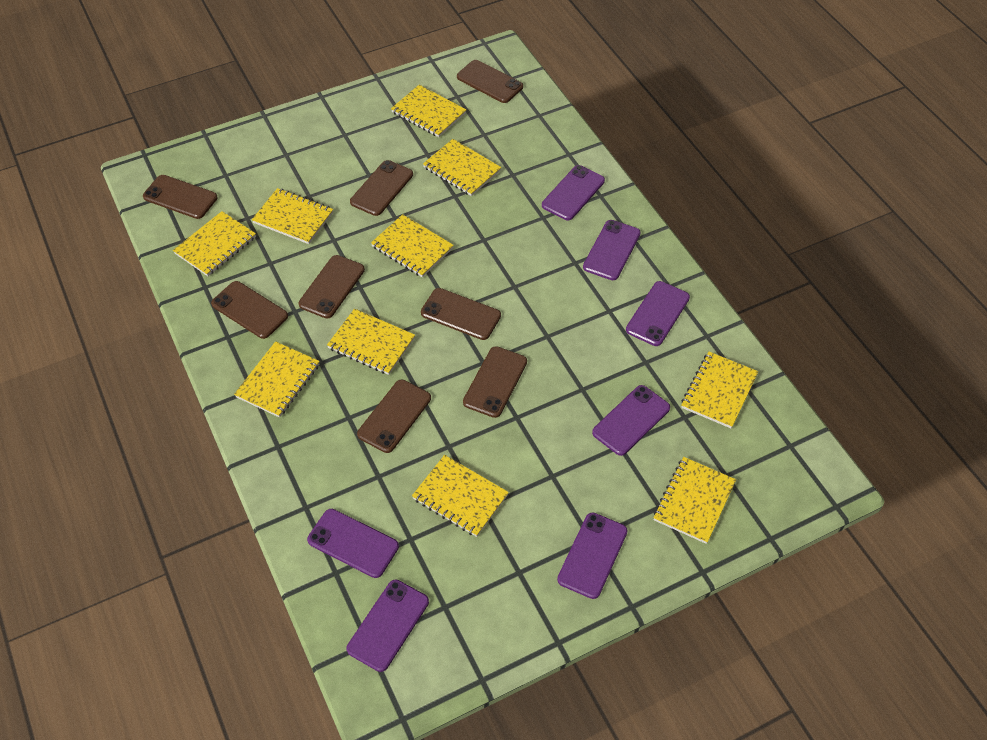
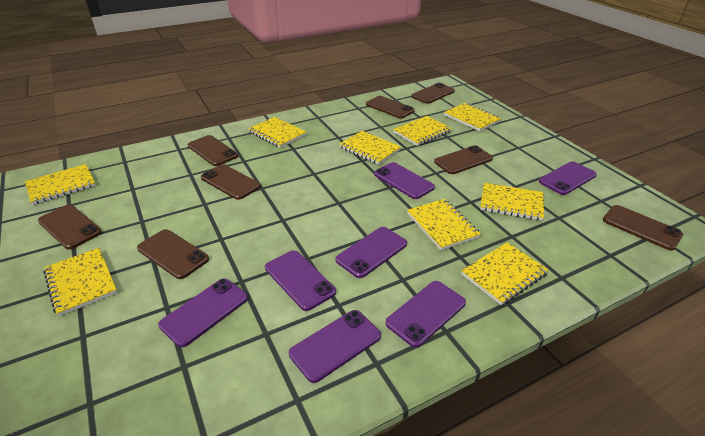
yellow notebook: [173,211,256,276] [234,341,320,418] [252,188,333,244] [327,309,415,375] [371,214,454,277] [391,85,466,137] [412,455,509,537] [423,139,501,196] [653,457,736,544] [681,352,758,428] = 10 -> [25,164,96,205] [43,248,117,316] [248,117,307,148] [339,131,401,165] [393,116,452,146] [407,199,481,250] [444,103,501,131] [461,242,548,305] [480,183,544,221] = 9

